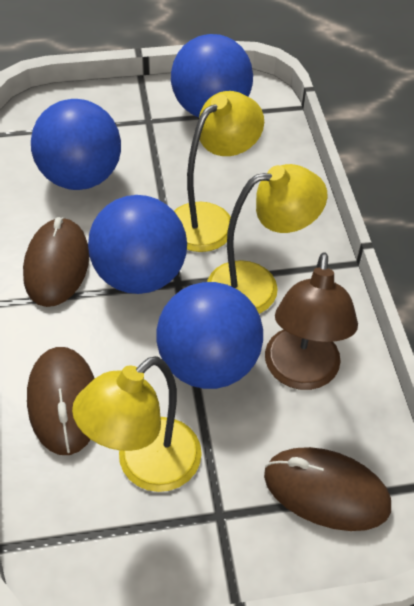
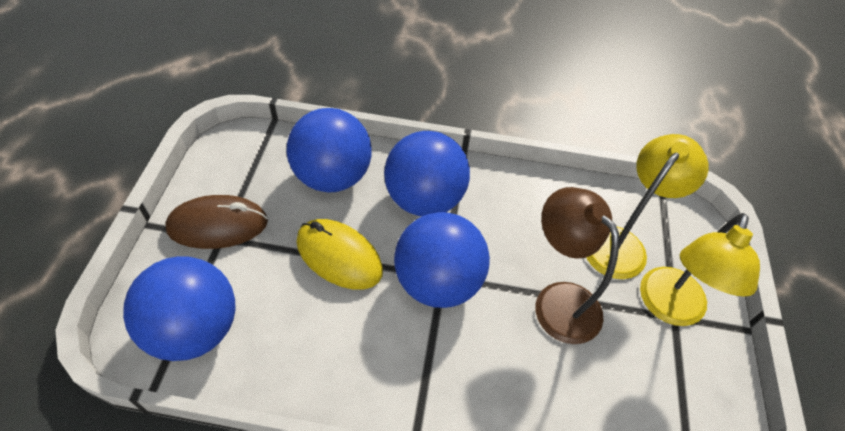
brown mouse: [23,217,89,307] [27,347,95,455] [264,447,391,531] = 3 -> [165,195,268,249] = 1
yellow lamp: [72,356,202,492] [174,91,264,252] [207,164,327,314] = 3 -> [586,134,708,279] [640,213,760,326] = 2
yellow mouse: none = 0 -> [296,219,383,290] = 1

